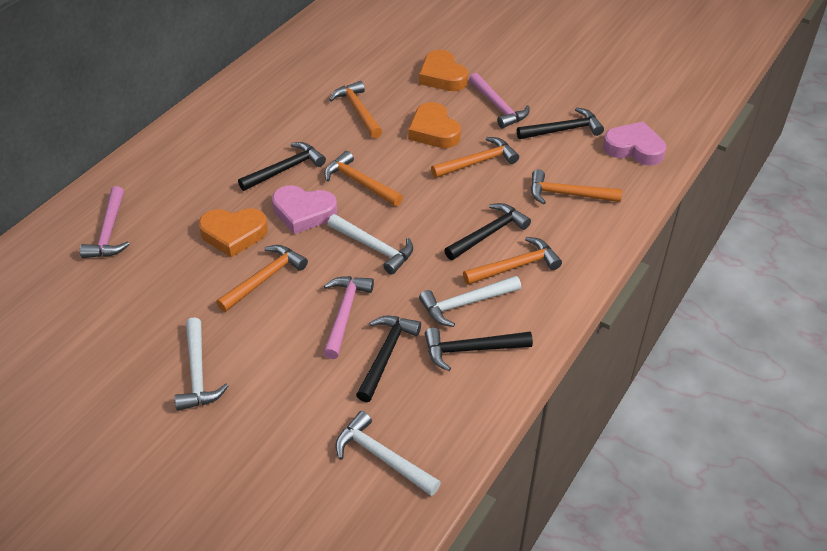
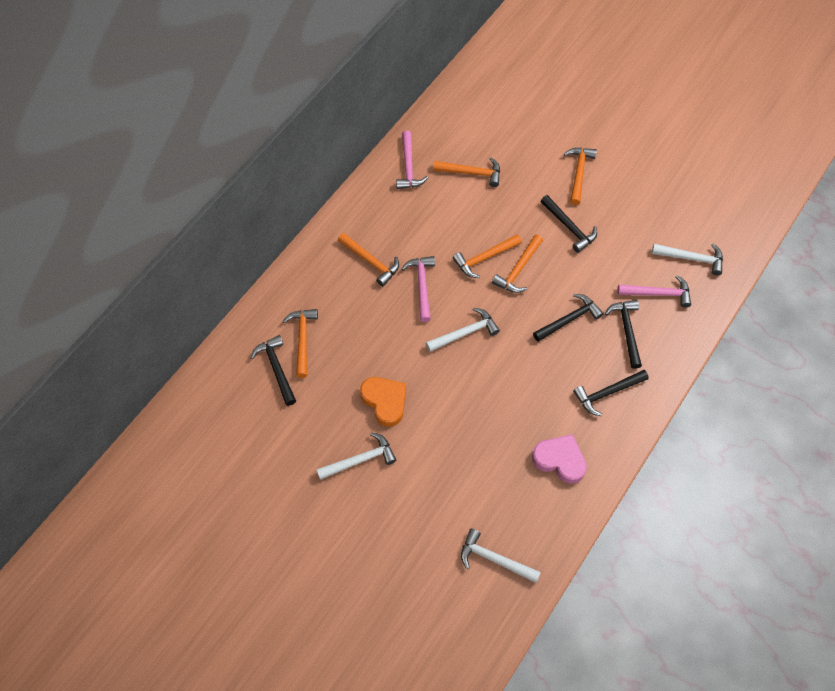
orange heart: [199,208,268,258] [408,102,461,148] [419,50,468,91] = 3 -> [360,377,406,427] = 1
pink heart: [272,185,337,234] [603,122,666,166] = 2 -> [532,434,587,484] = 1

